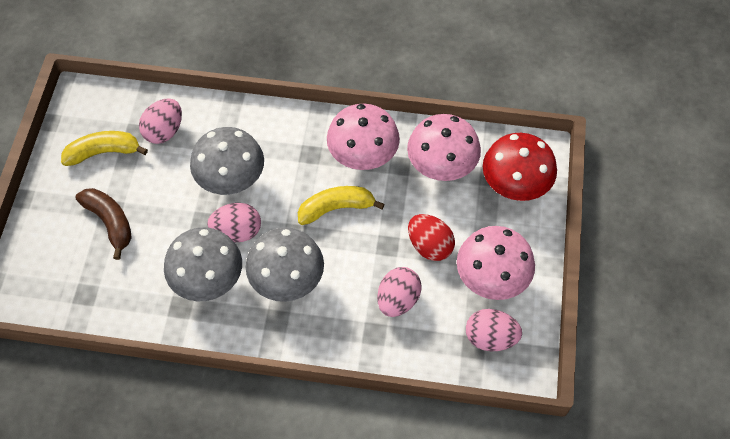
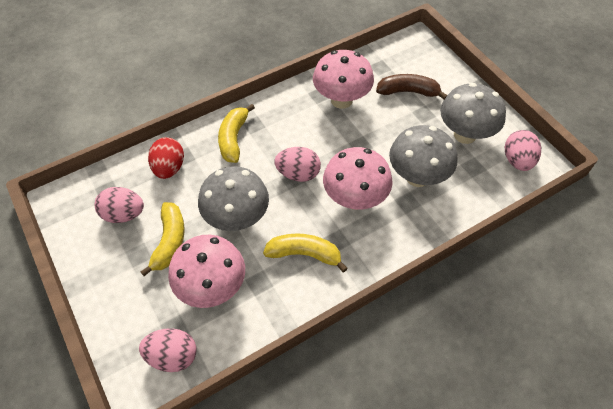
red mushroom: [483,133,557,201] = 1 -> none = 0
yellow banana: [61,131,148,166] [298,186,385,225] = 2 -> [141,202,185,276] [218,104,255,163] [263,234,348,273] = 3

